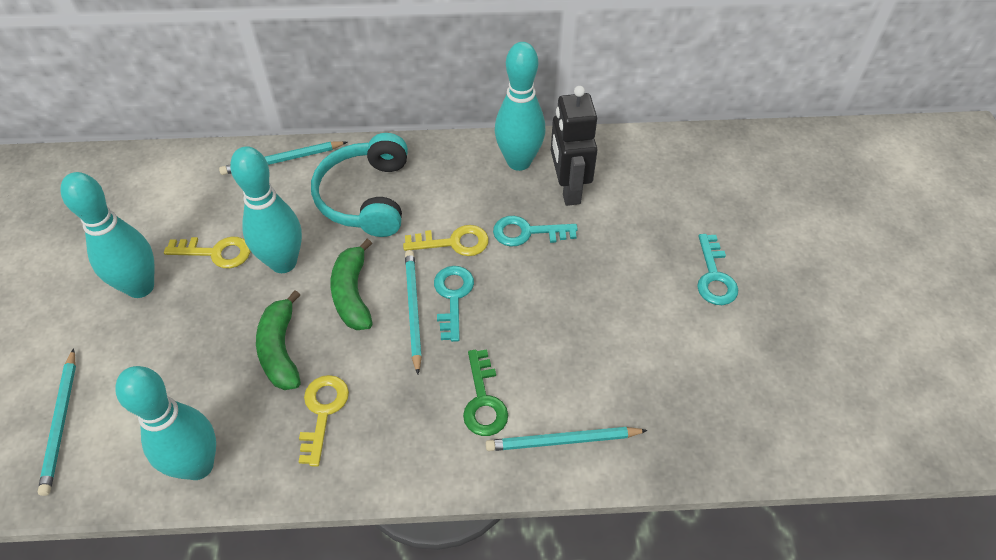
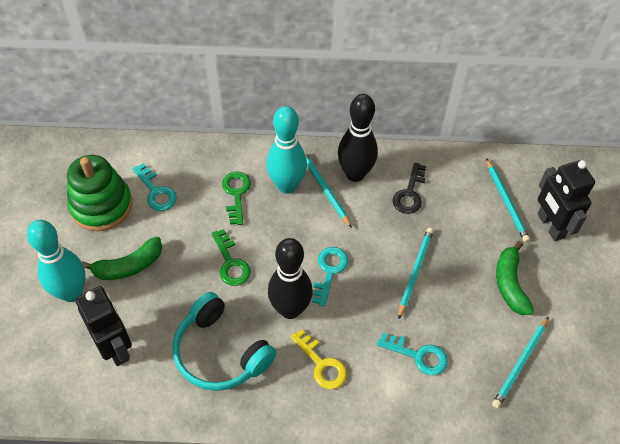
black bowling pin: none = 0 -> [268,238,313,319] [338,94,378,182] = 2
black key: none = 0 -> [392,162,426,214] = 1
black robot: [551,86,598,206] = 1 -> [75,286,132,366] [538,160,595,241] = 2
green key: [463,350,508,436] = 1 -> [212,229,251,286] [222,172,251,225] = 2
green stacking toy: none = 0 -> [67,155,132,231] = 1
turquoise bowling pin: [60,172,155,298] [115,366,216,480] [230,146,302,273] [495,42,546,171] = 4 -> [27,220,86,302] [266,106,307,194] = 2
yellow key: [164,237,250,268] [299,375,349,467] [403,225,489,256] = 3 -> [290,329,347,389] = 1

